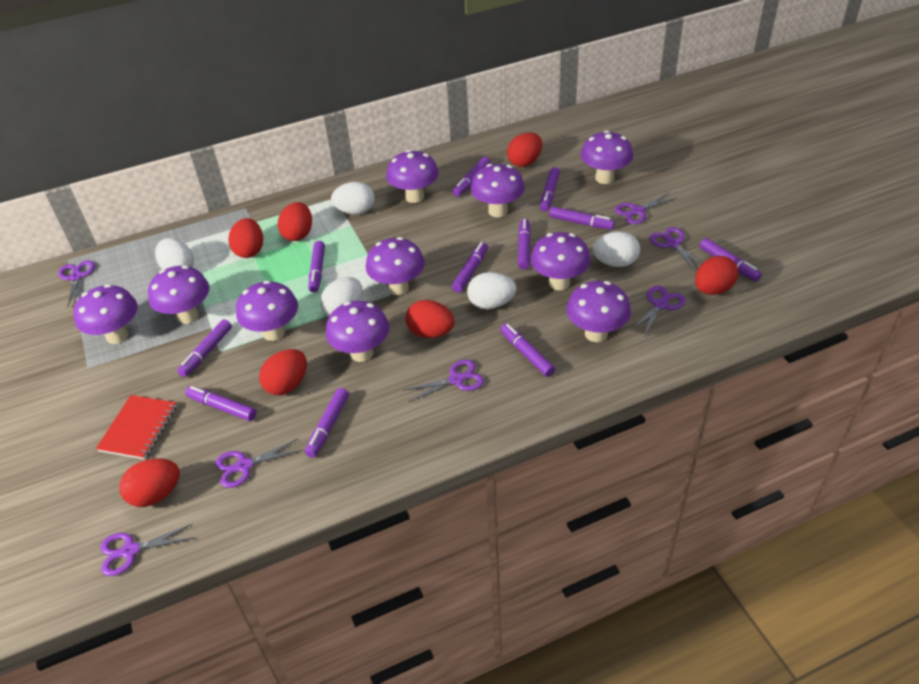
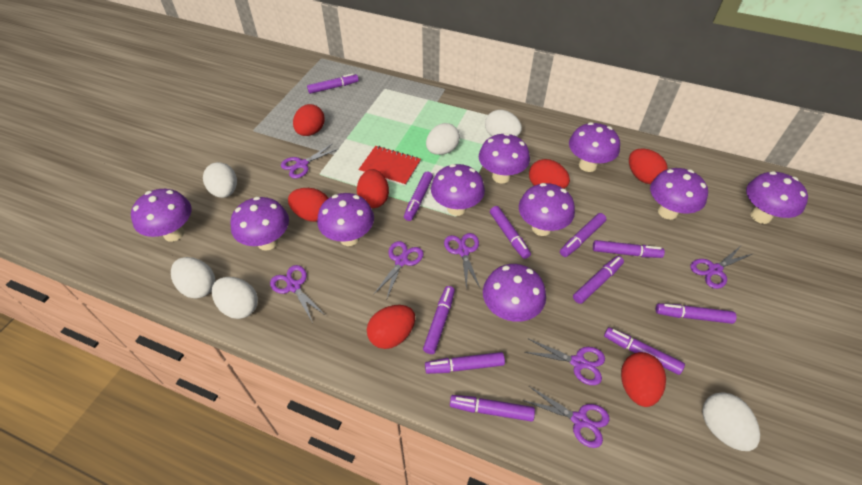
white egg: [155,238,194,269] [320,277,363,316] [331,182,375,214] [467,272,517,309] [592,232,640,267] = 5 -> [171,257,215,298] [203,162,237,198] [212,277,258,319] [426,123,460,155] [485,110,522,136] [702,392,760,451] = 6

